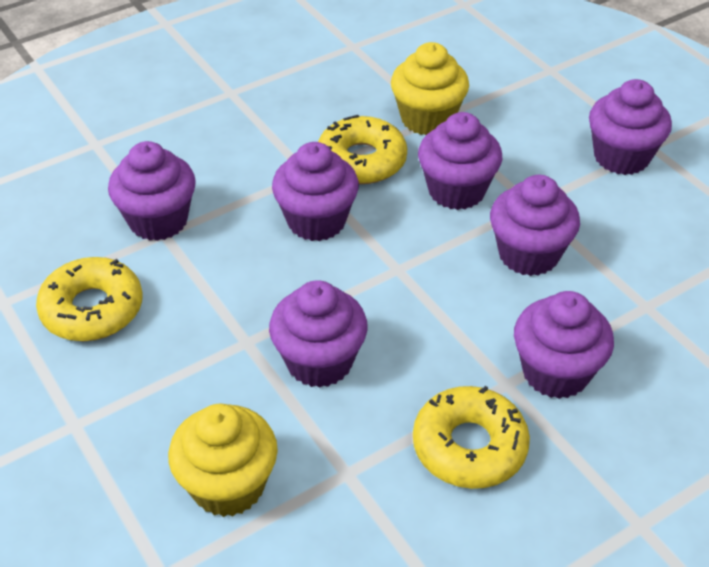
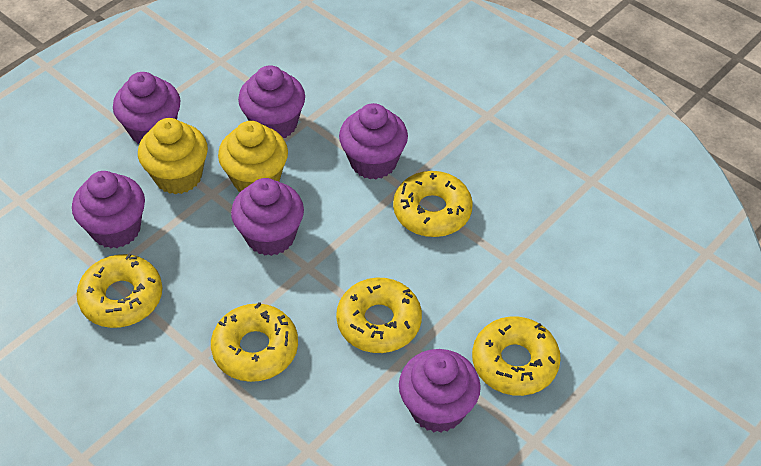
purple cupcake: [108,141,196,241] [269,280,368,388] [272,142,359,241] [418,112,502,210] [490,175,580,276] [514,291,614,399] [589,79,672,175] = 7 -> [72,171,145,249] [113,72,181,144] [231,178,304,256] [238,65,305,138] [339,103,408,179] [399,349,481,433] = 6
yellow donut: [36,257,142,341] [318,115,407,184] [413,386,530,489] = 3 -> [76,254,162,328] [211,302,298,382] [336,278,422,353] [393,171,473,237] [472,316,561,396] = 5

